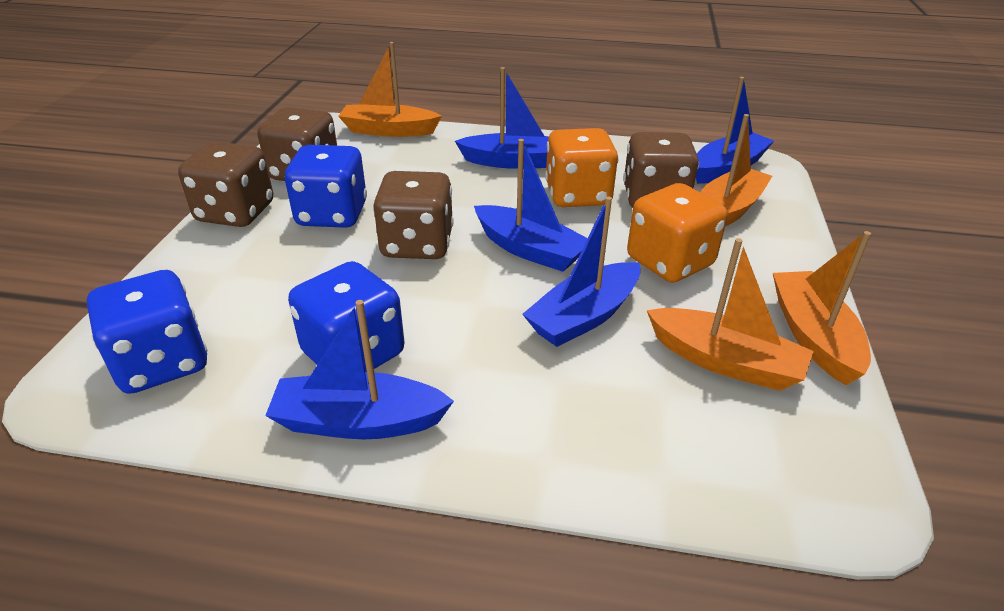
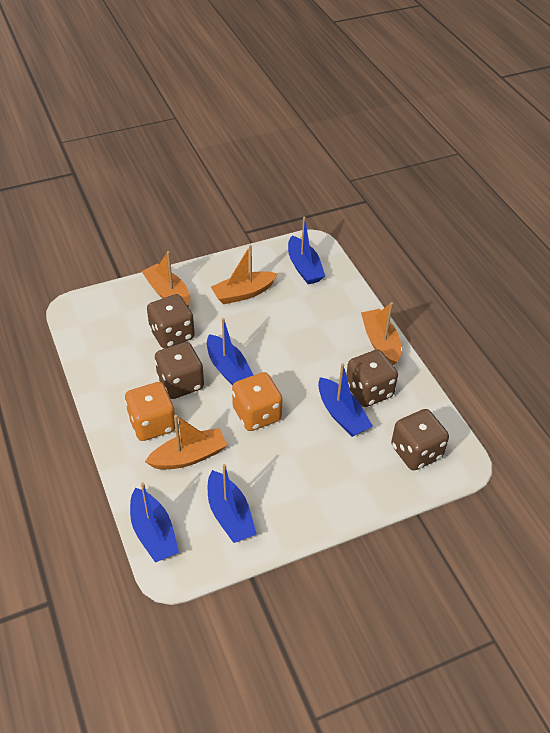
blue dice: [87,270,208,394] [285,145,367,228] [288,261,404,372] = 3 -> none = 0

